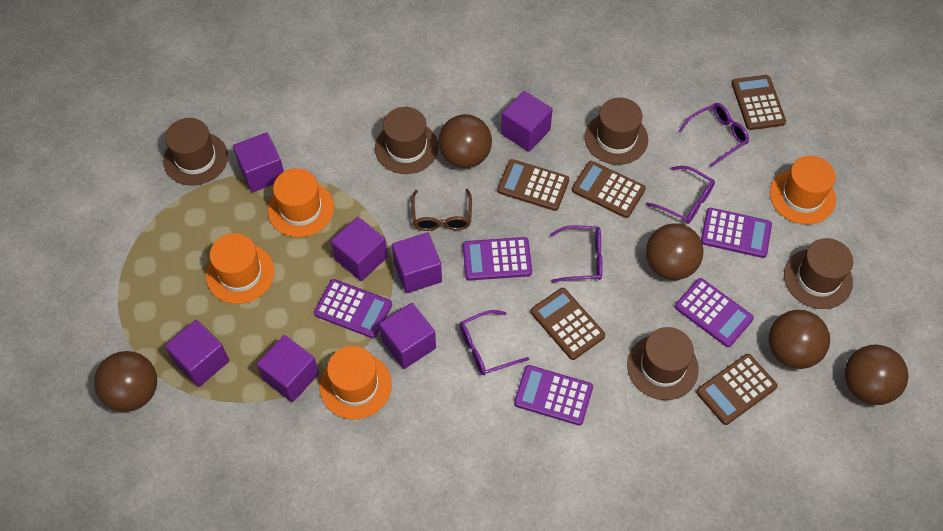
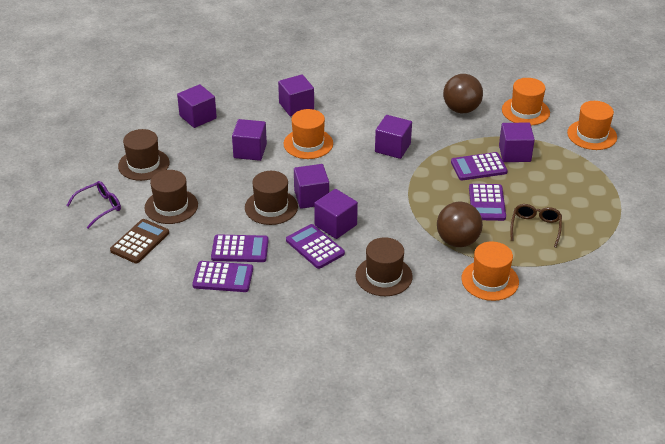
brown ball: [94,351,157,412] [438,114,492,168] [646,223,704,280] [769,310,830,369] [845,345,908,405] = 5 -> [437,202,483,247] [443,74,483,113] = 2
brown calculator: [497,159,569,211] [531,288,605,360] [572,161,646,218] [696,354,777,425] [731,75,786,130] = 5 -> [110,219,169,263] = 1
brown hat: [163,118,228,186] [375,107,439,174] [585,98,648,165] [627,327,699,400] [784,238,853,309] = 5 -> [118,129,169,181] [144,170,198,224] [245,171,298,225] [355,237,413,296] = 4
purple glasses: [460,310,529,375] [550,225,603,282] [646,166,715,224] [679,103,749,167] = 4 -> [66,181,121,229] = 1

